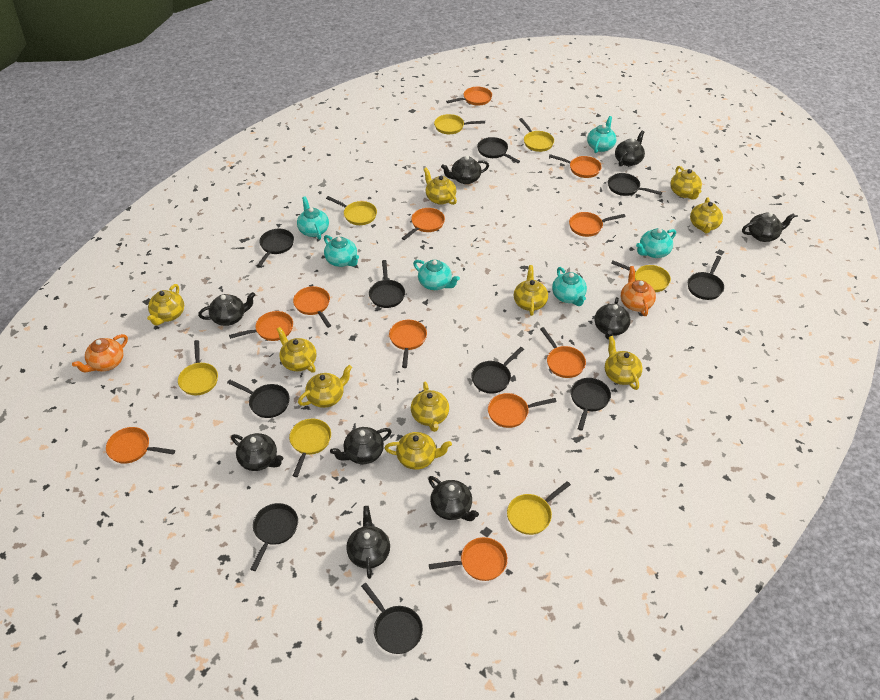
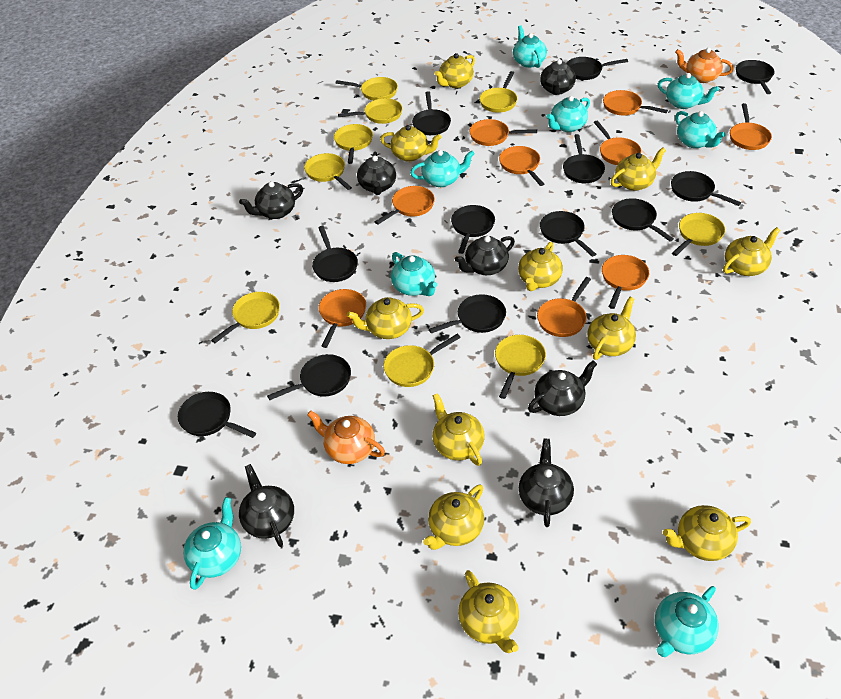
black pan: [227,379,290,418] [250,503,298,571] [257,229,294,267] [361,583,423,654] [369,260,405,308] [471,347,524,394] [477,137,520,163] [571,378,611,431] [608,173,662,196] [688,256,724,300] = 10 -> [178,392,256,438] [267,354,351,400] [312,226,358,282] [412,91,451,135] [429,294,506,333] [451,205,495,254] [540,211,596,257] [563,134,605,183] [567,57,628,80] [612,198,674,242] [671,171,741,206] [736,60,775,94] = 12
black teapot: [198,292,255,326] [231,433,283,471] [330,427,392,464] [346,506,390,579] [428,476,479,521] [441,156,489,184] [595,297,631,339] [615,131,645,166] [742,212,795,242] = 9 -> [239,181,303,219] [239,464,294,547] [357,151,396,195] [455,236,515,275] [519,439,574,527] [528,360,597,416] [540,58,576,95] = 7
orange pan: [106,427,175,464] [229,311,293,341] [293,286,331,328] [389,320,427,368] [402,208,445,240] [429,537,508,581] [446,87,492,106] [488,393,557,428] [540,327,586,378] [549,154,602,178] [569,212,626,237] = 11 -> [319,289,366,348] [375,186,435,225] [469,119,537,146] [499,146,544,186] [537,277,591,337] [594,121,641,165] [602,255,649,309] [603,90,668,115] [730,103,772,150] = 9
turquoise teapot: [297,196,329,240] [324,235,359,267] [413,260,460,290] [552,267,587,306] [587,116,617,153] [636,228,676,258] = 6 -> [183,497,241,590] [391,252,437,296] [410,150,475,187] [513,25,547,68] [546,96,590,132] [655,586,719,657] [658,73,719,109] [675,111,726,148] = 8
yellow pan: [178,340,218,395] [289,419,331,477] [326,196,377,225] [434,114,485,134] [507,481,571,535] [519,118,554,152] [611,261,671,292] = 7 -> [211,292,280,343] [304,153,352,190] [334,124,373,164] [336,77,398,101] [338,98,402,124] [383,334,461,387] [479,71,517,113] [495,335,546,399] [672,213,725,256] = 9
yellow teapot: [147,284,184,326] [277,327,317,372] [298,365,352,408] [384,432,452,470] [411,382,449,432] [424,168,457,205] [514,265,548,316] [605,336,642,390] [670,166,702,200] [690,197,723,234] = 10 -> [347,297,424,339] [380,125,442,162] [423,484,484,550] [433,393,485,466] [434,53,475,88] [458,570,519,653] [518,242,563,291] [587,297,636,360] [611,147,666,191] [663,505,751,561] [723,227,780,276] = 11

